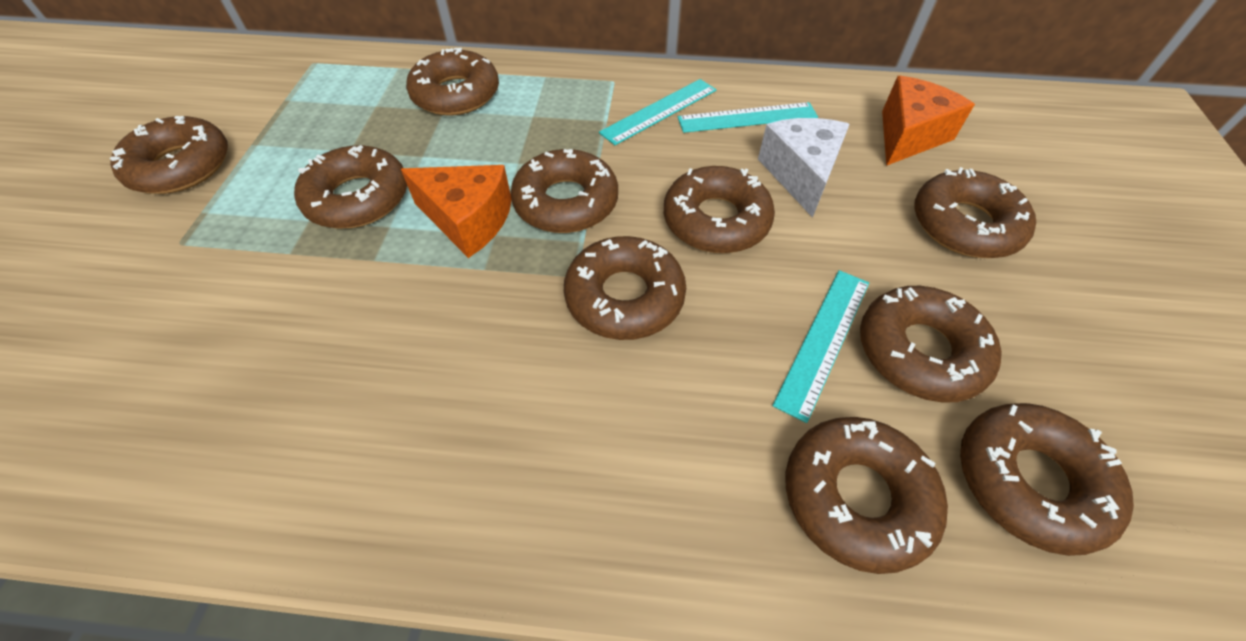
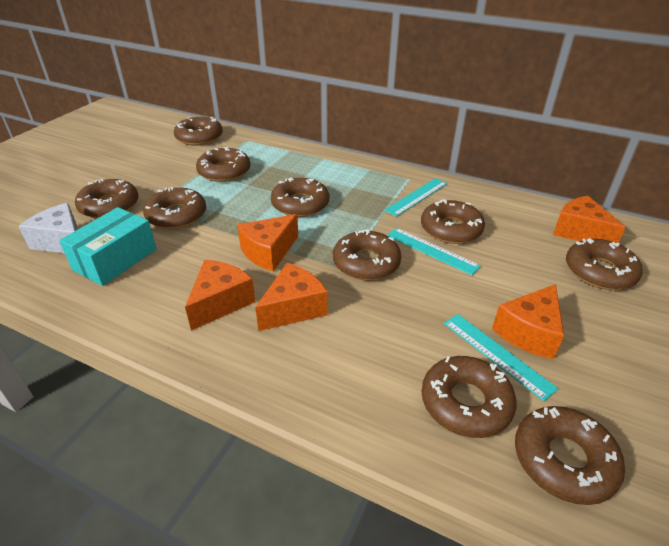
orange cheese: [401,165,512,258] [882,76,975,166] = 2 -> [185,260,255,331] [237,214,298,271] [255,263,328,331] [492,284,564,359] [553,196,626,243] = 5
turquoise box: none = 0 -> [59,207,157,286] = 1

